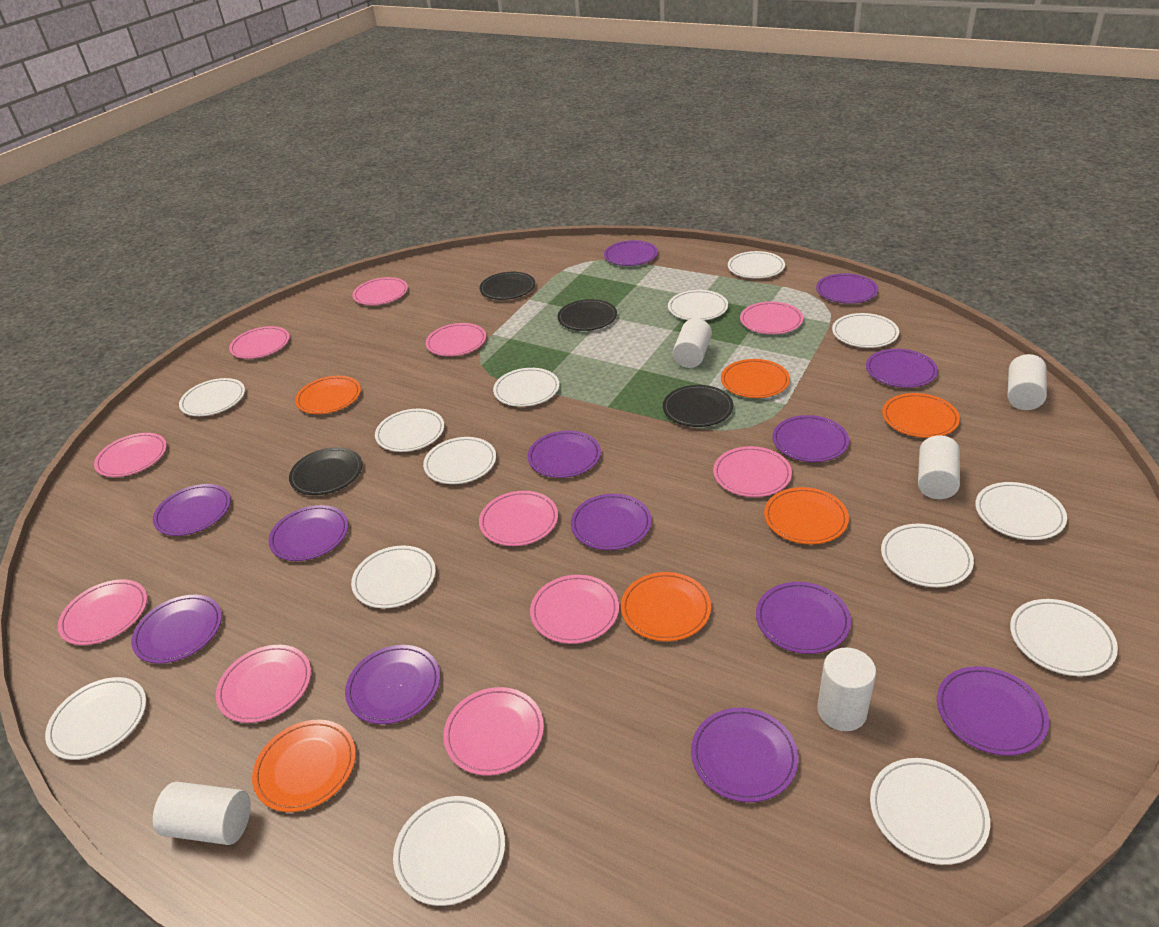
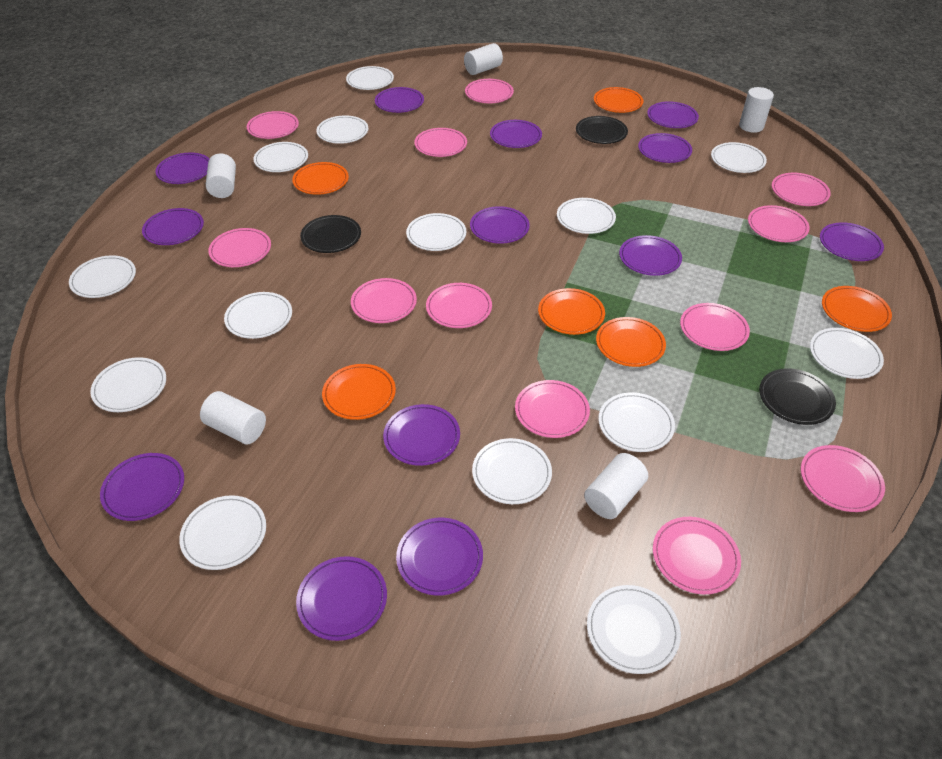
black plate: [289,447,362,495] [479,272,535,300] [557,299,617,331] [663,385,733,427] = 4 -> [300,215,361,253] [576,116,628,144] [759,368,836,425] = 3
pink plate: [58,579,147,645] [94,433,167,477] [216,645,311,723] [229,326,290,359] [352,277,408,305] [425,323,486,356] [443,687,544,776] [479,491,558,546] [530,575,619,644] [713,446,792,497] [740,302,803,334] = 11 -> [208,228,271,267] [247,111,299,139] [351,278,417,323] [414,128,467,157] [426,283,492,328] [465,79,514,103] [515,380,590,438] [653,517,741,594] [680,303,750,351] [748,205,810,242] [772,173,831,206] [801,445,885,512] = 12

